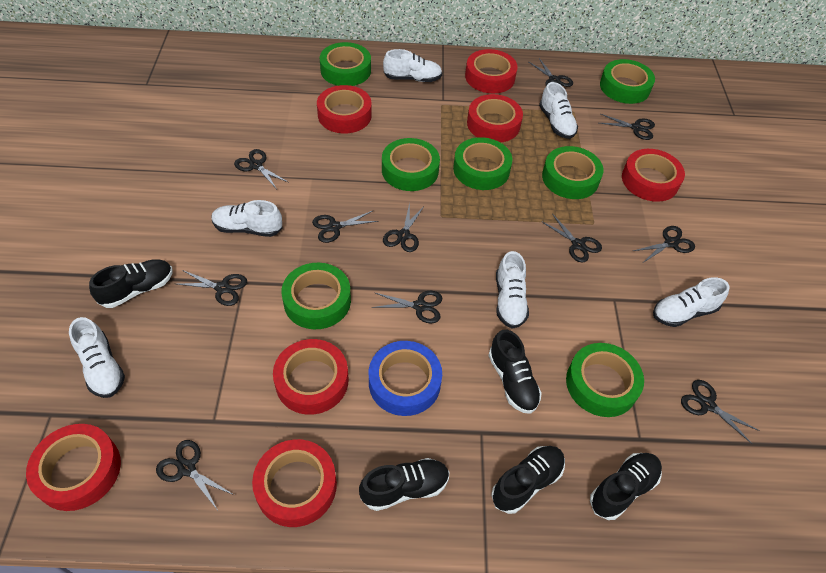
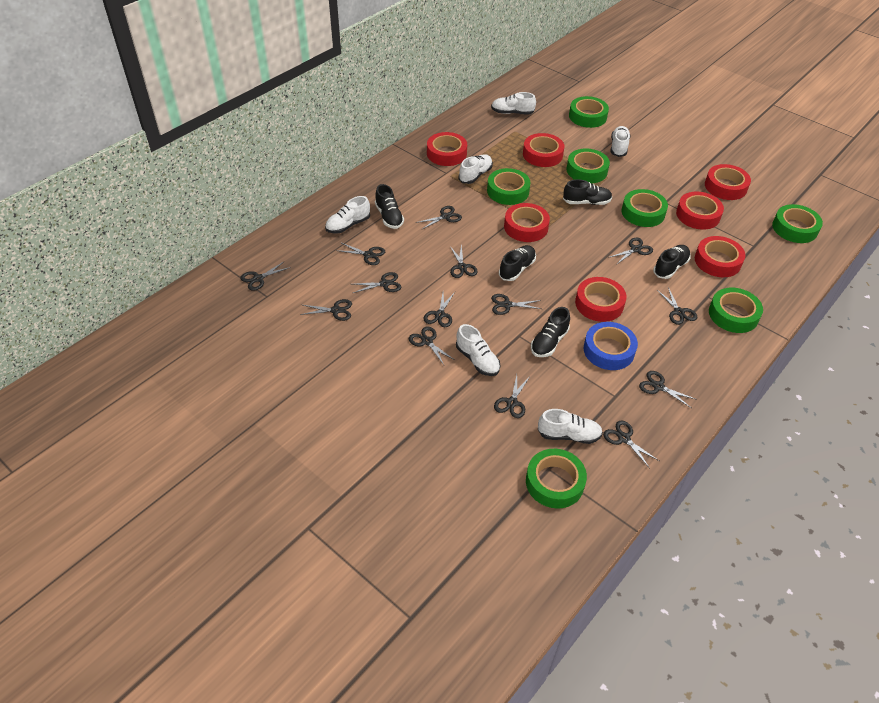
black scissors: [156,440,234,512] [177,270,247,306] [234,149,289,188] [312,210,379,243] [372,291,442,323] [383,203,425,252] [529,58,573,87] [541,215,602,262] [600,114,655,140] [633,226,695,263] [681,380,760,444] = 11 -> [240,261,291,291] [300,299,352,321] [336,243,385,265] [353,272,401,293] [409,326,454,365] [415,206,462,230] [424,292,455,327] [450,245,478,278] [491,294,541,315] [494,375,529,418] [603,420,659,467] [608,238,653,265] [639,371,697,408] [657,287,697,325] = 14

